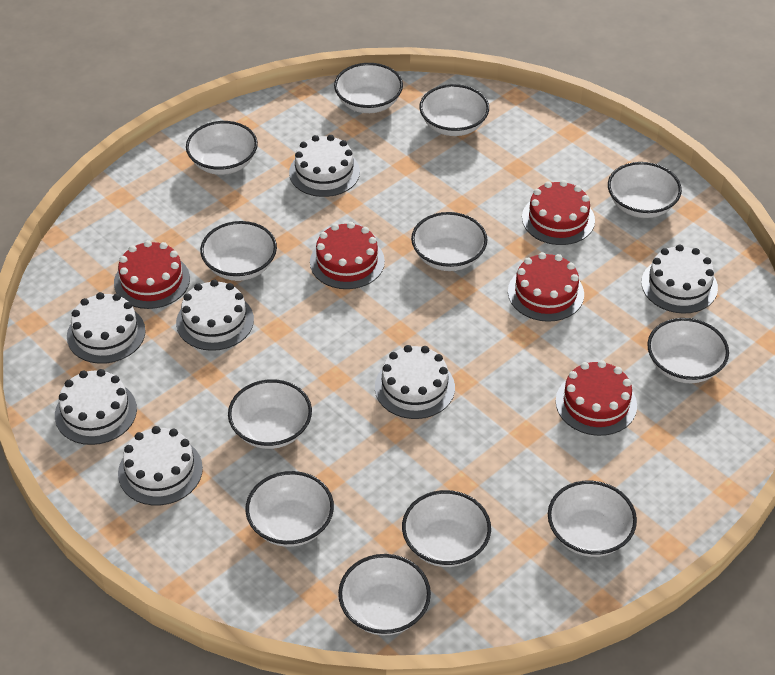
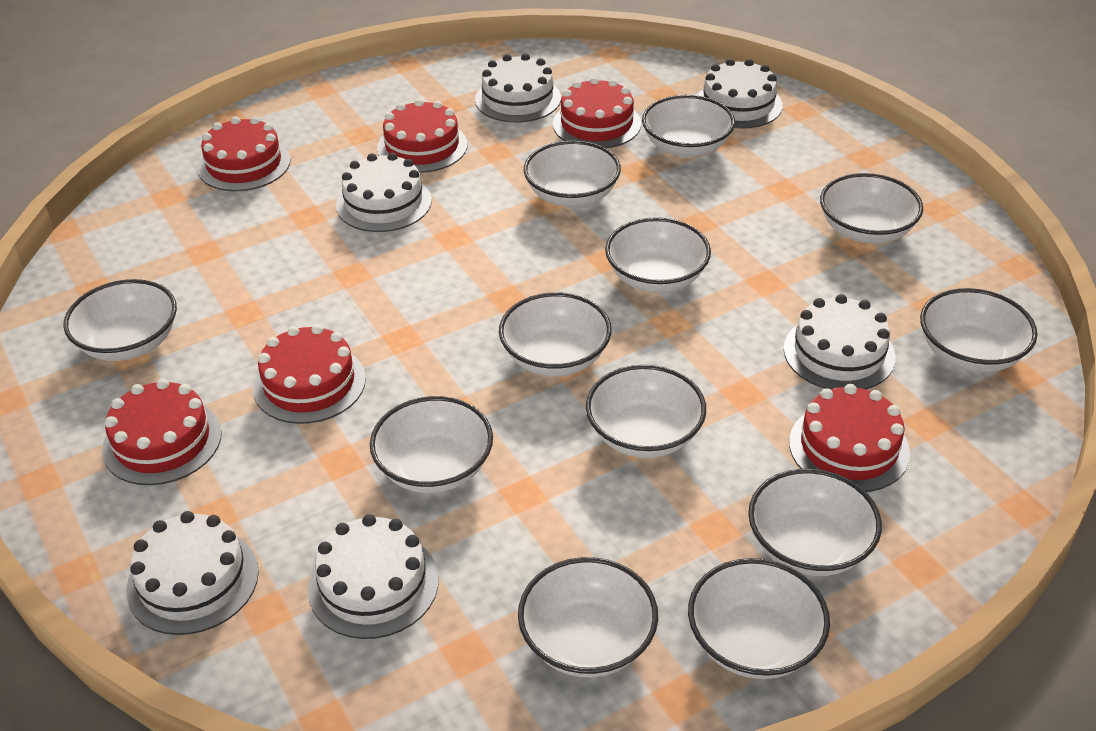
red cake: [114,240,190,309] [310,222,385,289] [508,252,584,322] [522,180,595,245] [556,360,637,436] = 5 -> [102,379,222,485] [198,116,291,191] [253,324,366,424] [377,99,467,173] [553,77,641,148] [789,384,910,492] = 6
white cake: [55,369,137,445] [67,292,146,364] [118,426,203,505] [176,280,254,351] [289,135,360,197] [375,345,455,419] [641,244,718,314] = 7 -> [126,511,259,635] [308,514,439,639] [336,153,432,232] [475,53,561,123] [697,59,783,129] [784,294,896,389] = 6

